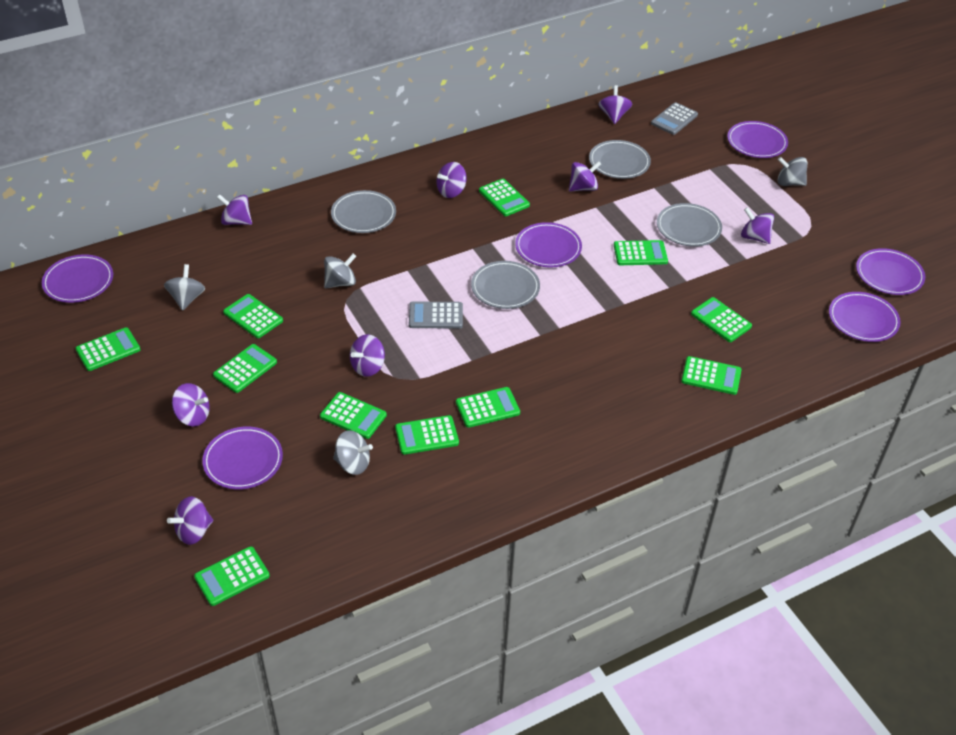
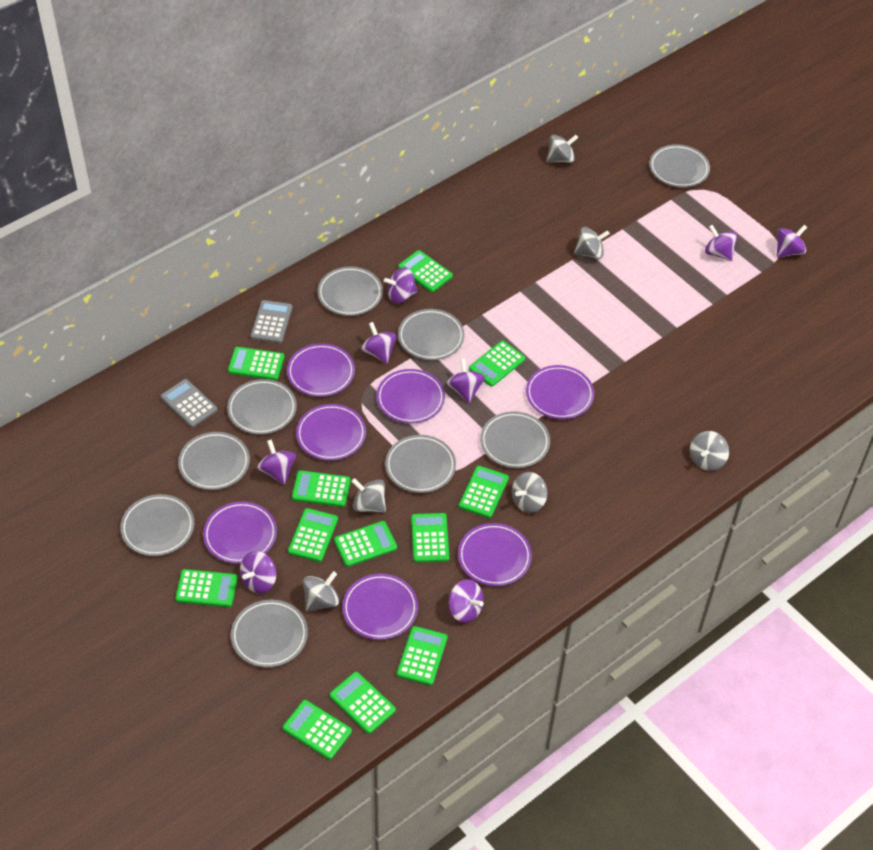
green calculator: [76,327,141,371] [194,546,270,606] [213,344,277,393] [223,294,283,338] [320,392,387,439] [395,415,459,455] [456,387,520,428] [479,179,530,216] [614,240,668,265] [681,356,742,395] [691,297,752,342] = 11 -> [175,569,238,607] [228,347,284,380] [283,700,352,759] [288,508,338,562] [292,470,351,507] [330,672,396,734] [334,521,397,567] [397,626,448,685] [398,250,453,292] [411,513,449,562] [459,466,509,518] [469,341,525,387] = 12
grey plate: [331,190,396,233] [471,261,540,309] [589,140,651,179] [657,203,722,247] = 4 -> [120,494,194,556] [178,432,250,490] [227,379,297,434] [231,600,308,667] [318,267,383,316] [385,435,456,493] [398,309,465,360] [480,411,550,468] [649,145,710,187] = 9
grey spinning top: [164,264,205,311] [324,254,356,288] [333,430,373,475] [778,157,807,186] = 4 -> [303,571,339,611] [351,478,386,512] [512,472,548,513] [547,135,578,163] [574,227,610,259] [690,431,729,471] = 6
purple plate: [42,254,113,303] [202,426,283,489] [515,222,582,267] [727,121,788,158] [829,292,901,342] [856,248,925,295] = 6 -> [203,501,277,564] [287,343,355,397] [296,404,366,461] [342,574,418,640] [376,369,445,423] [458,523,532,586] [526,365,594,419] = 7

